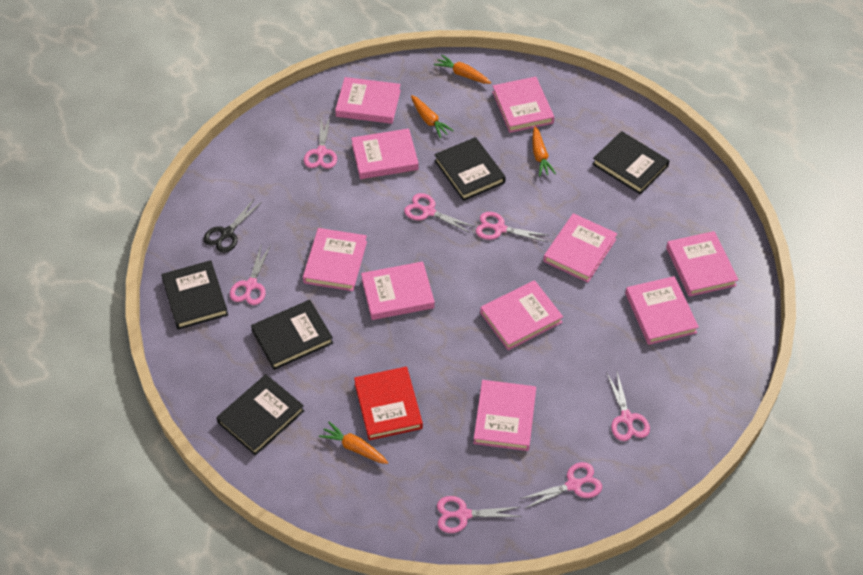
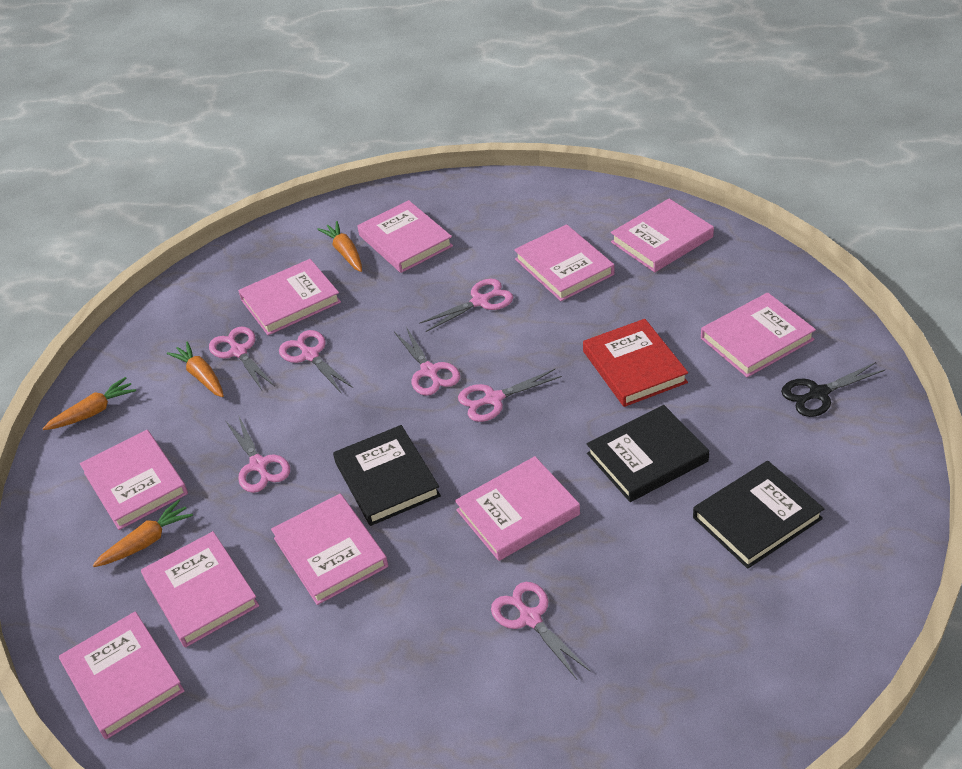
black book: [161,260,228,330] [216,374,305,456] [251,300,333,370] [434,137,506,201] [592,131,670,194] = 5 -> [333,425,441,526] [587,405,709,502] [693,461,824,569] = 3

